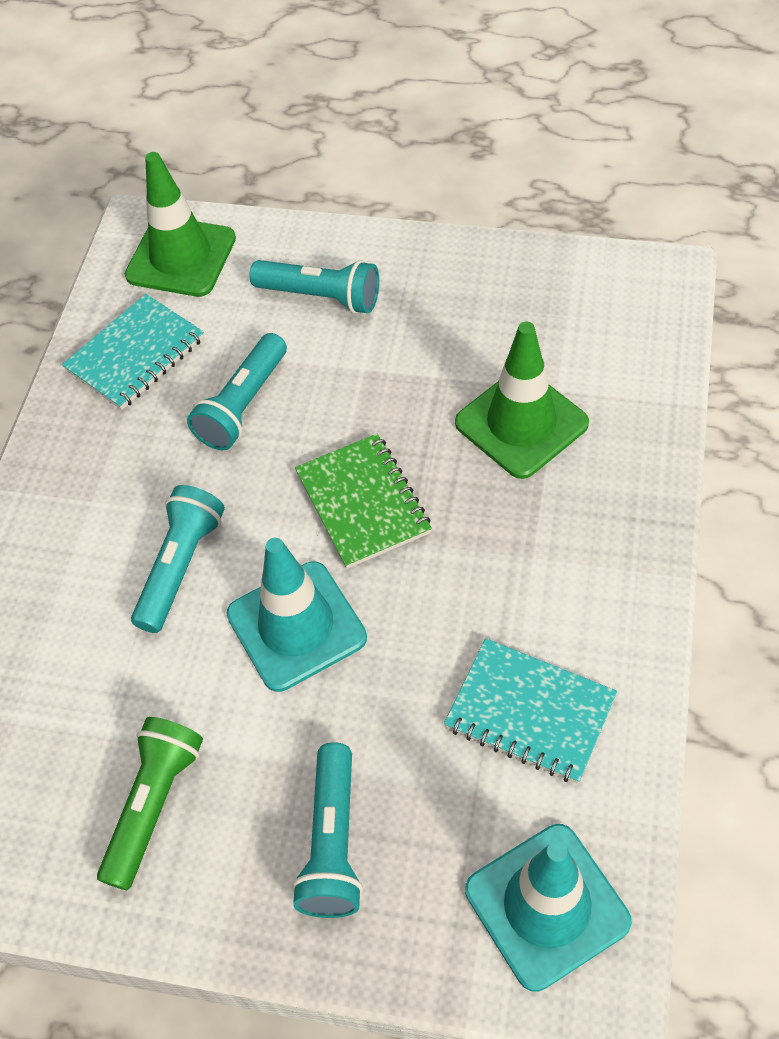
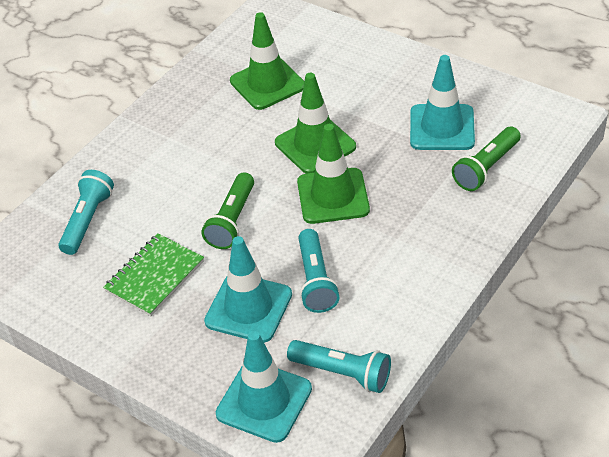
green flashlight: [97,717,203,890] = 1 -> [201,172,254,249] [452,126,521,191] = 2
green traffic cone: [125,152,236,297] [455,321,589,479] = 2 -> [230,12,304,110] [275,73,356,174] [297,124,370,224] = 3
turquoise flashlight: [131,485,225,633] [187,333,287,450] [249,260,379,314] [292,742,363,918] = 4 -> [59,170,114,255] [287,340,391,393] [298,229,339,313] = 3
turquoise notebook: [62,294,204,410] [444,638,617,784] = 2 -> none = 0
turquoise traffic cone: [227,538,367,692] [465,824,632,992] = 2 -> [204,236,292,343] [216,331,312,443] [410,55,475,150] = 3

